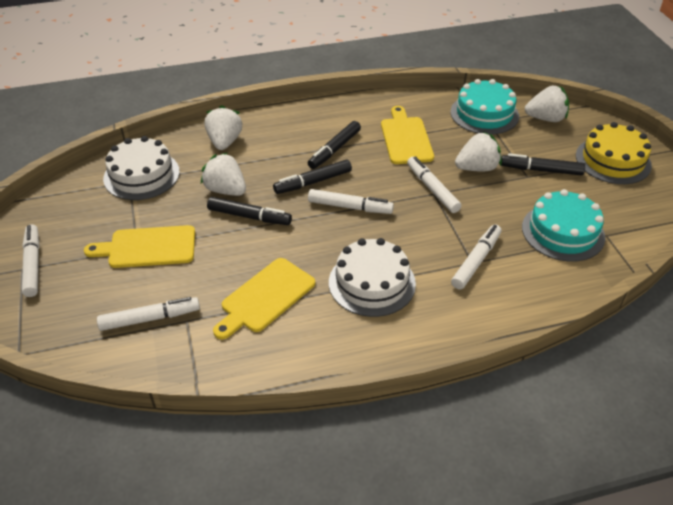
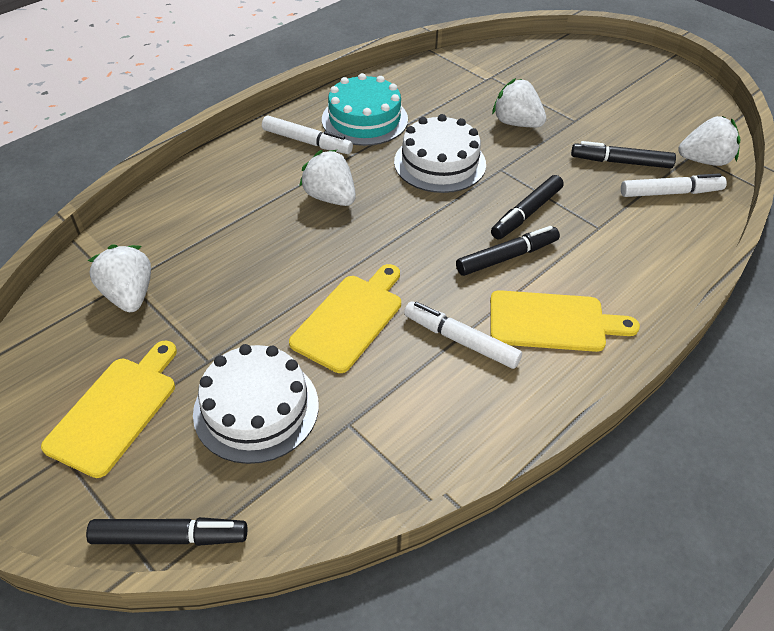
turquoise cake: [450,79,519,135] [522,189,605,262] = 2 -> [322,73,408,146] = 1
white marker: [22,224,40,297] [97,297,200,331] [308,189,394,214] [407,156,462,213] [451,224,502,289] = 5 -> [262,116,353,154] [404,301,522,369] [621,173,727,197] = 3
yellow cake: [576,122,652,184] = 1 -> none = 0

